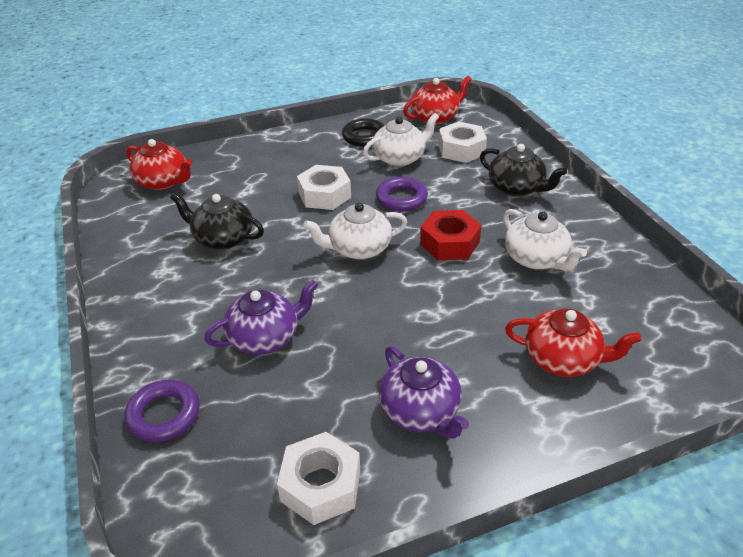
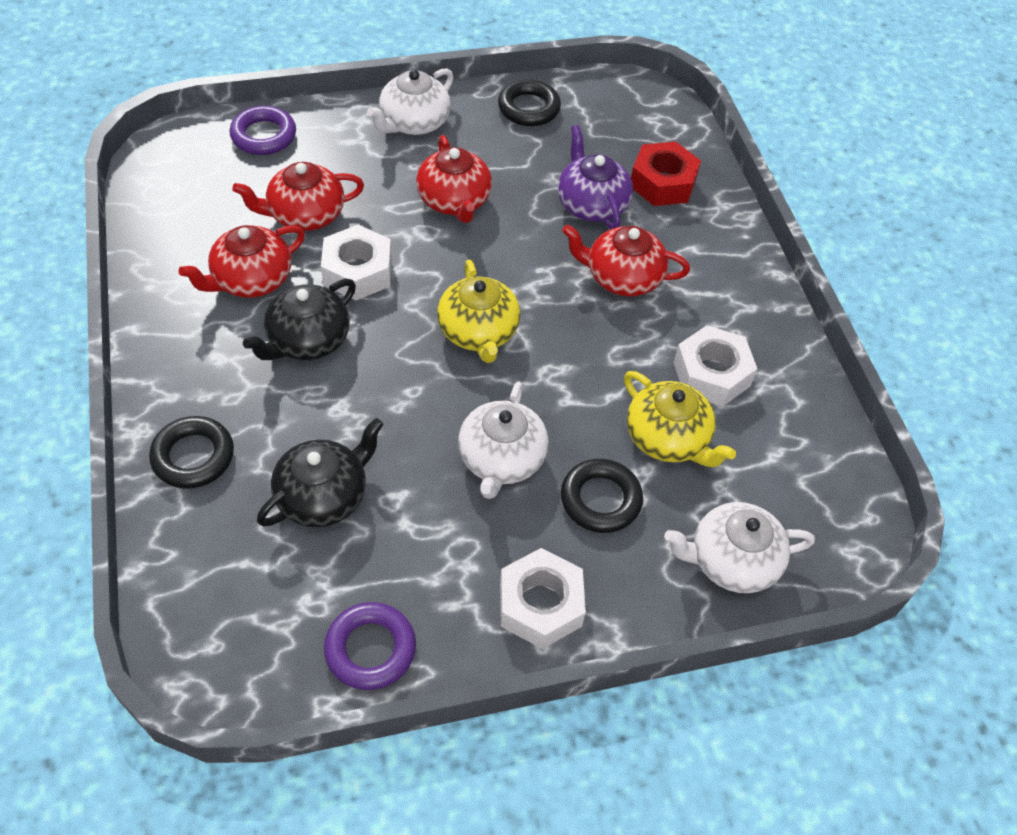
black ring: [342,118,385,147] = 1 -> [149,416,234,489] [498,79,561,126] [561,459,643,533] = 3
purple teapot: [204,280,318,355] [379,346,469,439] = 2 -> [558,125,633,229] = 1
red teapot: [126,139,192,190] [403,76,472,125] [505,308,642,377] = 3 -> [179,225,305,298] [232,162,364,231] [416,135,492,223] [562,225,690,297] = 4
yellow teapot: none = 0 -> [437,259,520,363] [624,371,736,467] = 2

